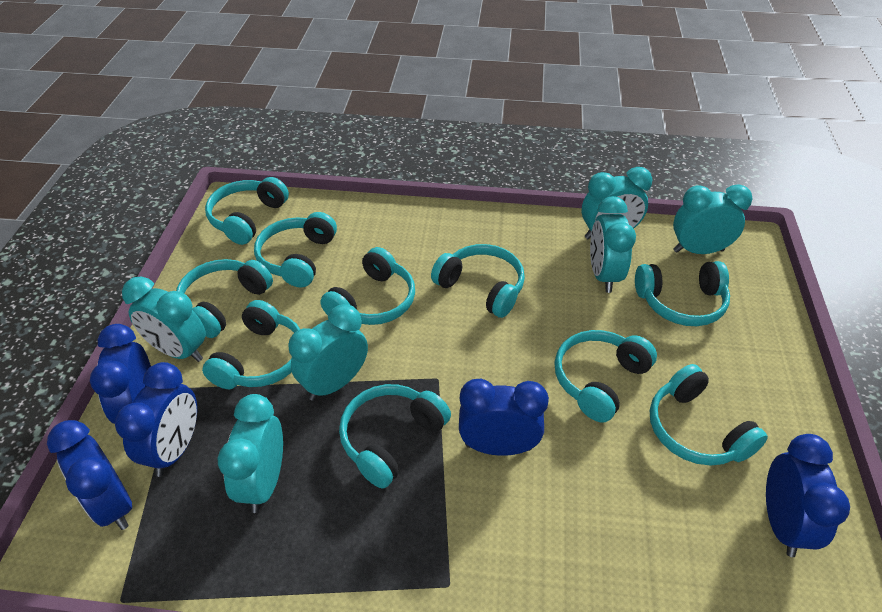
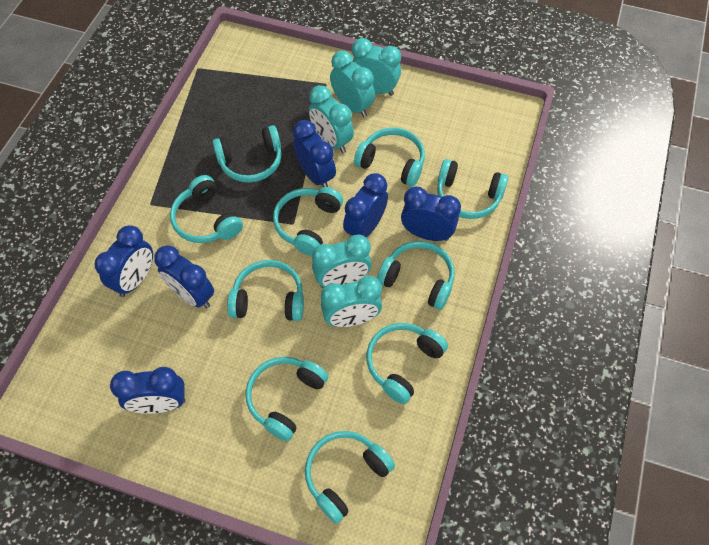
blue clock: [47,420,132,530] [90,324,151,424] [115,362,197,477] [459,379,549,456] [766,434,850,557] = 5 -> [94,225,153,297] [110,367,185,414] [154,245,214,308] [293,120,336,187] [343,173,388,238] [401,186,461,241] = 6
turquoise clock: [122,277,206,362] [218,394,283,513] [288,304,368,401] [582,167,652,239] [590,196,636,293] [673,184,753,254] = 6 -> [309,85,354,153] [312,235,372,288] [321,276,382,327] [330,51,375,117] [352,38,401,96] = 5

